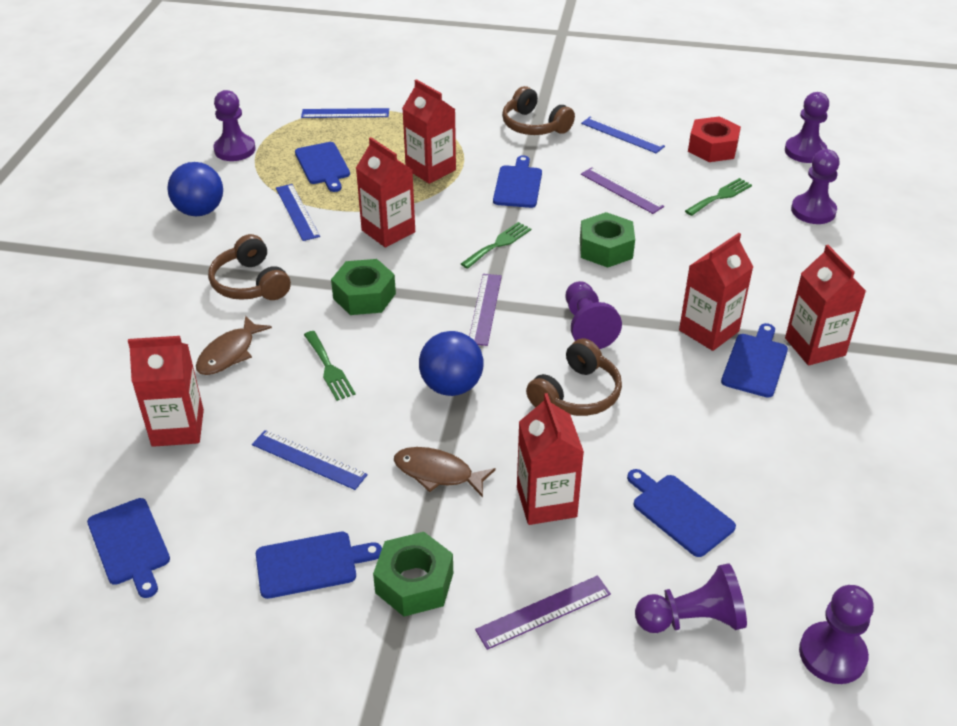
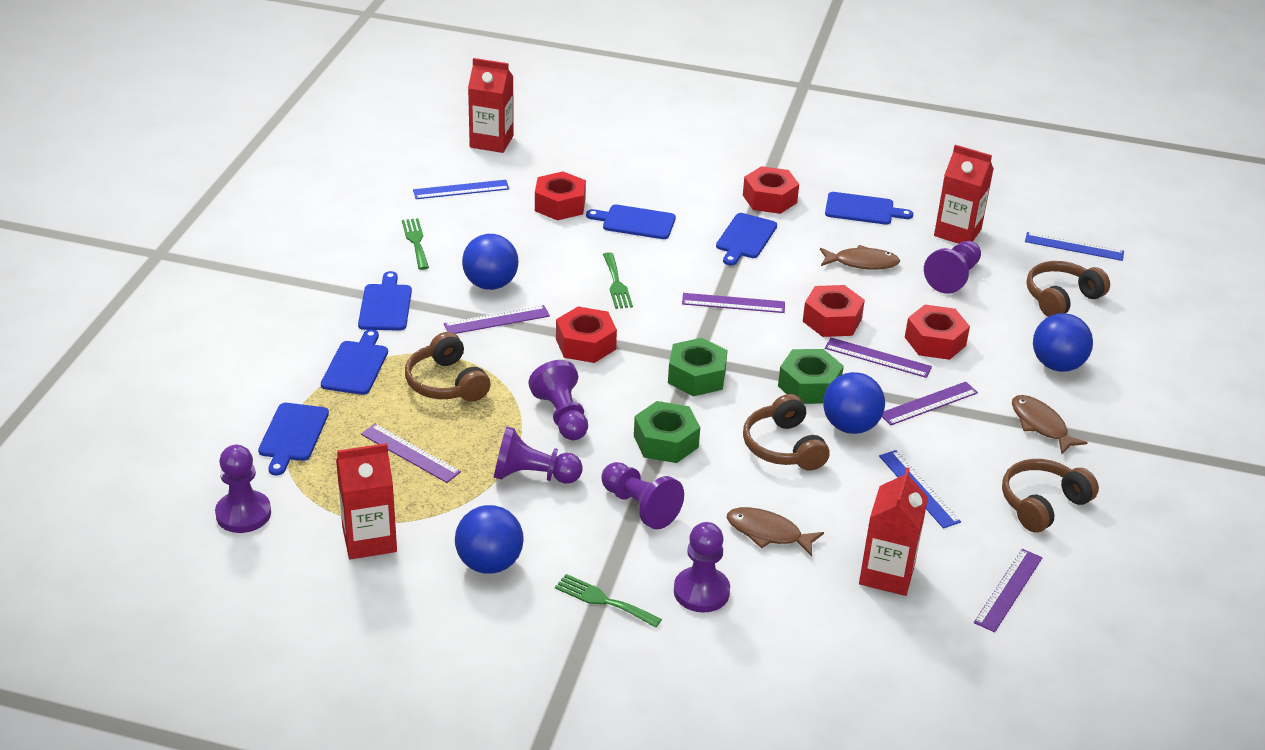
blue ball: [167,162,223,216] [419,331,484,396] = 2 -> [455,505,524,574] [462,234,518,290] [823,372,885,434] [1033,313,1093,372] = 4
blue ruler: [252,430,368,490] [276,184,320,241] [301,108,389,118] [581,116,665,153] = 4 -> [413,180,510,199] [879,450,961,528] [1025,232,1124,261] = 3
brown fish: [196,315,272,375] [394,447,496,497] = 2 -> [727,507,824,557] [820,245,900,270] [1012,395,1088,454] = 3
brown headphones: [208,234,291,300] [502,86,575,135] [526,338,622,416] = 3 -> [405,332,490,402] [743,394,830,471] [1002,459,1099,532] [1026,261,1110,317] = 4
purple ruler: [469,274,502,346] [475,576,611,650] [581,167,664,214] = 3 -> [361,424,461,483] [444,305,550,334] [682,293,785,313] [825,338,932,378] [882,382,978,425] [974,549,1043,632] = 6
red carton: [128,336,204,447] [356,137,415,247] [402,79,456,184] [517,393,584,525] [679,233,753,351] [785,245,866,366] = 6 -> [336,443,397,560] [468,58,514,153] [859,467,928,596] [934,145,994,244] = 4
red nut: [688,116,741,162] = 1 -> [535,171,586,221] [556,306,617,363] [743,166,799,214] [803,285,865,337] [905,305,970,360] = 5

